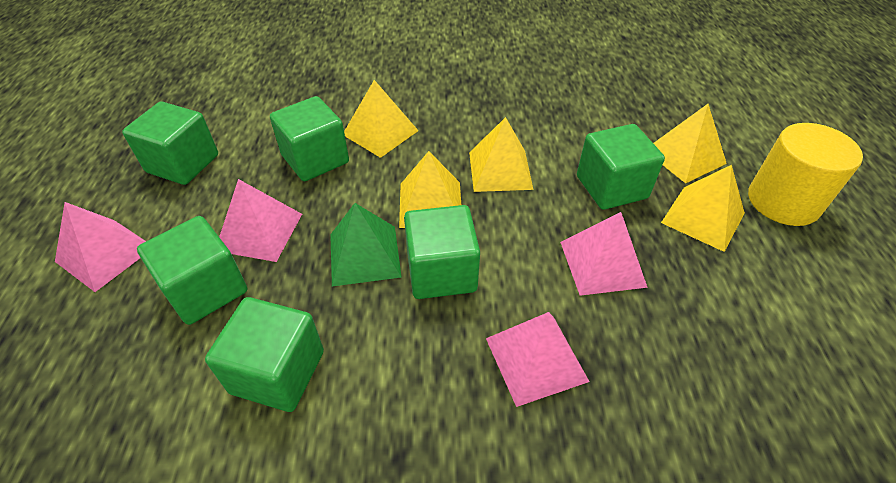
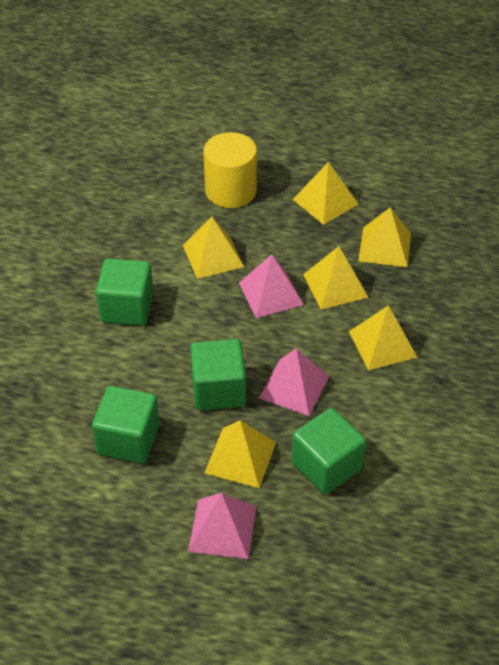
green cube: [122,102,218,185] [137,216,247,325] [205,297,324,412] [270,96,349,181] [404,205,480,299] [577,124,665,210] = 6 -> [92,386,160,464] [96,258,154,326] [190,339,246,410] [291,408,366,494] = 4
green pyramid: [330,203,402,286] = 1 -> none = 0
pink pyramid: [55,202,146,292] [219,179,302,262] [486,312,590,407] [560,212,648,296] = 4 -> [188,493,256,559] [239,254,304,318] [259,349,329,416] = 3
yellow pyramid: [344,80,419,158] [399,151,461,228] [469,117,534,192] [653,104,727,183] [661,165,745,252] = 5 -> [183,216,244,279] [205,420,276,488] [293,162,358,225] [303,246,368,309] [349,305,418,370] [358,207,411,267] = 6

